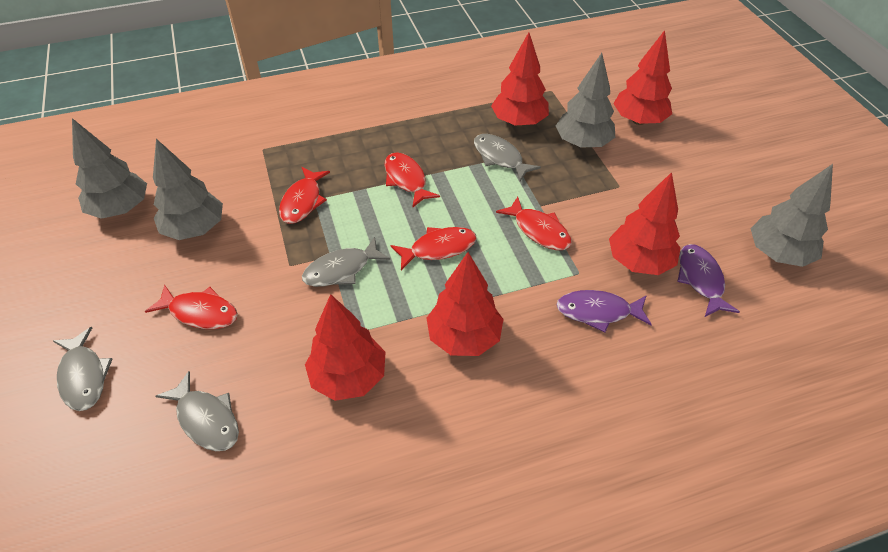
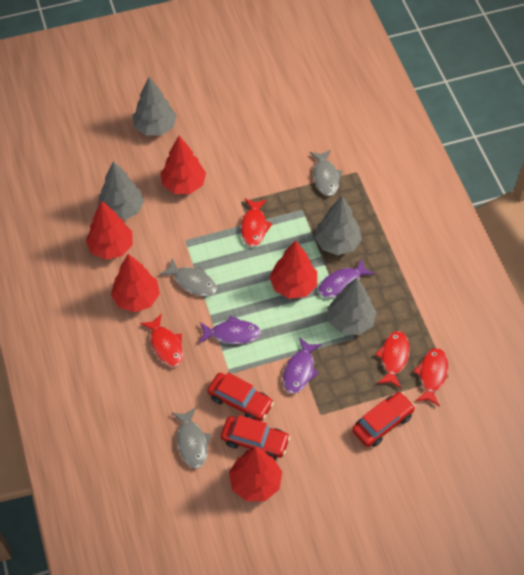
grey fish: [53,327,112,411] [155,371,239,451] [302,237,390,287] [474,134,541,181] = 4 -> [159,258,217,296] [172,407,211,468] [310,150,343,196] = 3
purple fish: [557,290,652,333] [677,244,740,317] = 2 -> [199,315,261,344] [283,337,322,394] [318,258,375,298] = 3
red car: none = 0 -> [207,373,274,421] [221,415,291,460] [352,392,415,447] = 3
red fish: [145,284,238,329] [279,167,330,224] [384,152,440,207] [390,227,477,270] [496,197,572,250] = 5 -> [140,313,183,367] [241,199,272,247] [375,331,410,389] [413,348,448,407] = 4

